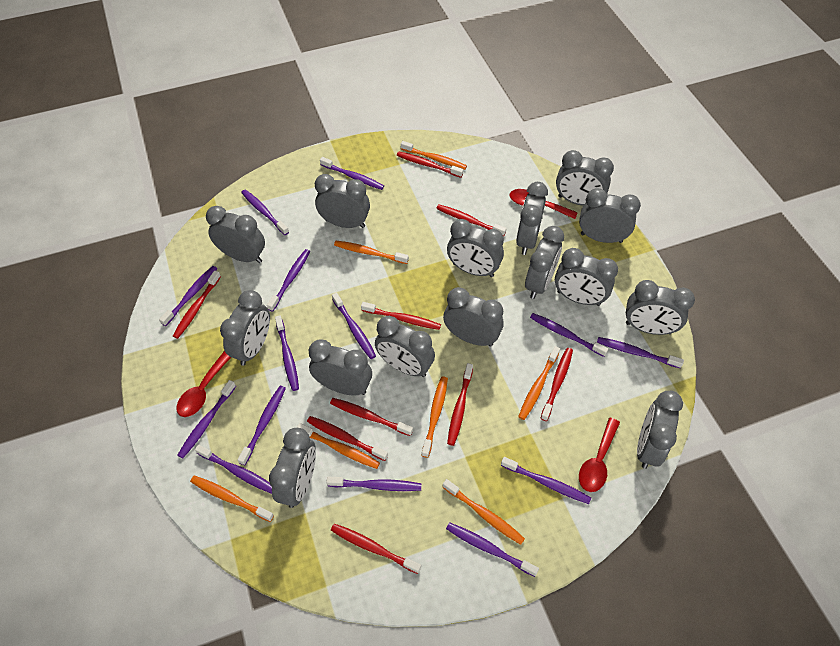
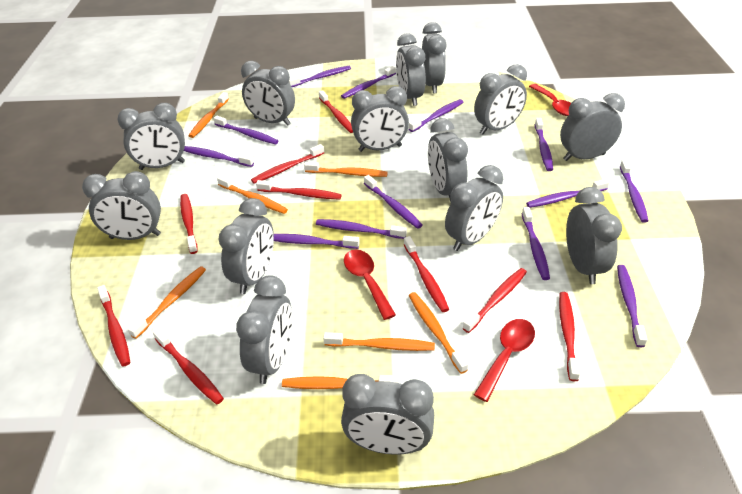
grey clock: [206,206,265,263] [220,290,270,366] [269,428,316,508] [309,339,372,396] [315,174,370,228] [375,316,435,377] [443,287,504,347] [447,219,504,277] [516,182,548,255] [525,226,564,299] [555,248,618,306] [556,150,614,205] [579,188,641,243] [626,280,695,335] [637,391,683,469] = 15 -> [82,171,161,240] [117,103,185,170] [218,198,274,294] [236,275,292,384] [241,61,295,126] [341,374,434,455] [351,86,409,152] [396,33,426,106] [422,22,447,93] [428,118,468,202] [445,165,503,251] [474,64,527,134] [560,93,625,161] [566,187,622,284] = 14
purple toothbrush: [159,266,217,326] [177,380,236,459] [195,445,272,494] [238,386,286,465] [241,189,289,235] [267,249,310,311] [275,315,299,391] [320,157,384,190] [326,476,421,491] [332,292,376,359] [446,522,539,577] [501,457,591,504] [530,313,608,357] [597,337,684,368] = 14 -> [184,146,254,167] [213,116,278,144] [274,234,360,249] [289,66,351,87] [316,219,407,239] [341,66,396,99] [364,175,423,229] [409,99,463,132] [522,207,550,280] [526,179,609,208] [535,118,553,171] [617,265,647,347] [620,160,648,223] = 13

